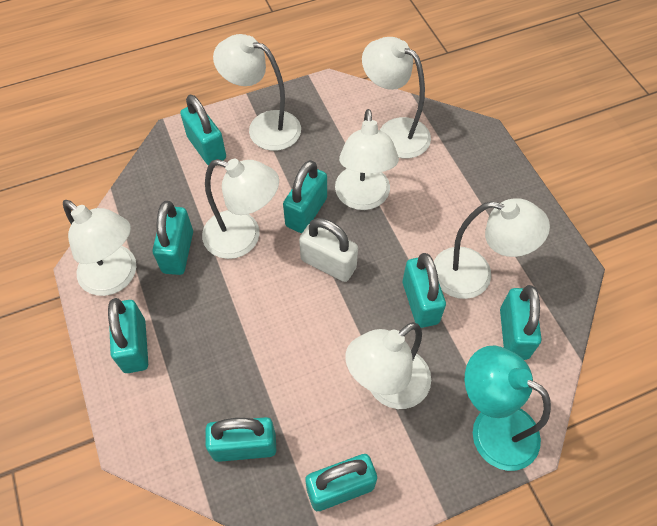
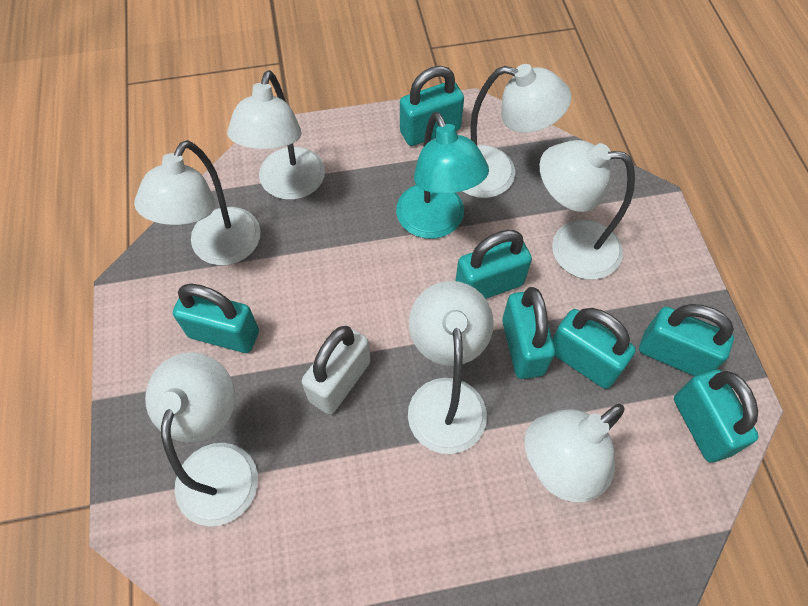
turquoise padlock: [108,298,148,373] [152,201,193,275] [180,95,226,166] [206,417,276,462] [283,160,327,233] [305,454,377,511] [403,253,446,328] [500,285,541,360] = 8 -> [173,284,259,353] [400,66,464,146] [455,230,532,299] [502,287,555,379] [552,308,636,389] [639,304,734,376] [674,370,759,462] = 7

